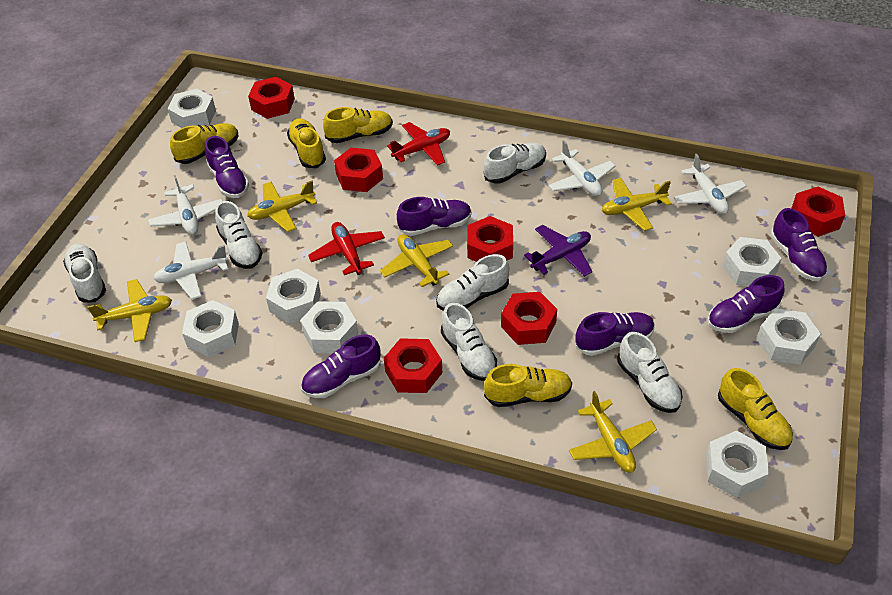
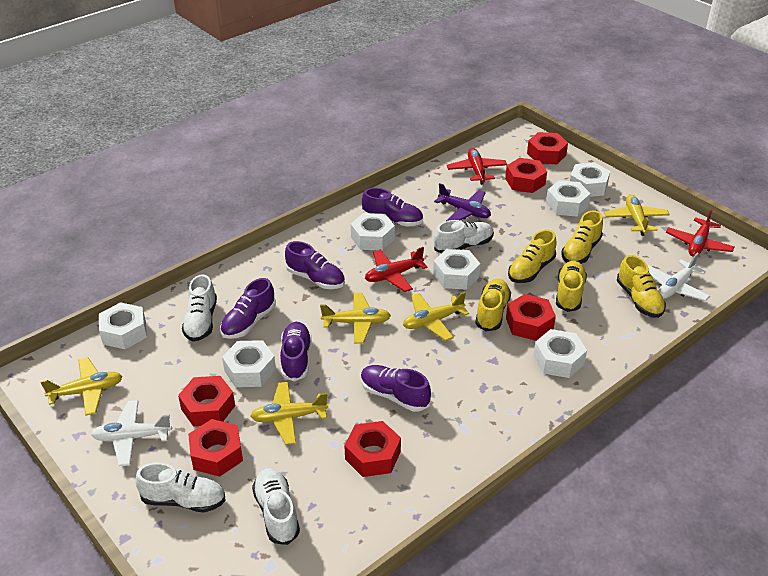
purple shoe: [205,136,249,198] [301,335,381,398] [397,197,472,236] [576,312,655,356] [707,275,784,333] [770,208,828,281] = 6 -> [220,278,276,339] [280,322,312,381] [285,241,345,289] [361,365,431,412] [362,188,423,227] = 5
red plane: [308,222,385,275] [387,122,450,166] = 2 -> [365,247,428,292] [447,148,507,185] [666,209,734,257] = 3
white plane: [148,175,223,235] [153,242,229,300] [548,140,615,196] [674,154,746,214] = 4 -> [91,400,172,466] [648,253,710,301] = 2
white shoe: [63,244,106,303] [215,201,262,269] [436,254,509,311] [441,303,497,381] [484,143,546,184] [618,332,683,413] = 6 -> [135,462,226,513] [182,274,217,342] [252,468,300,545] [434,220,494,253] = 4

